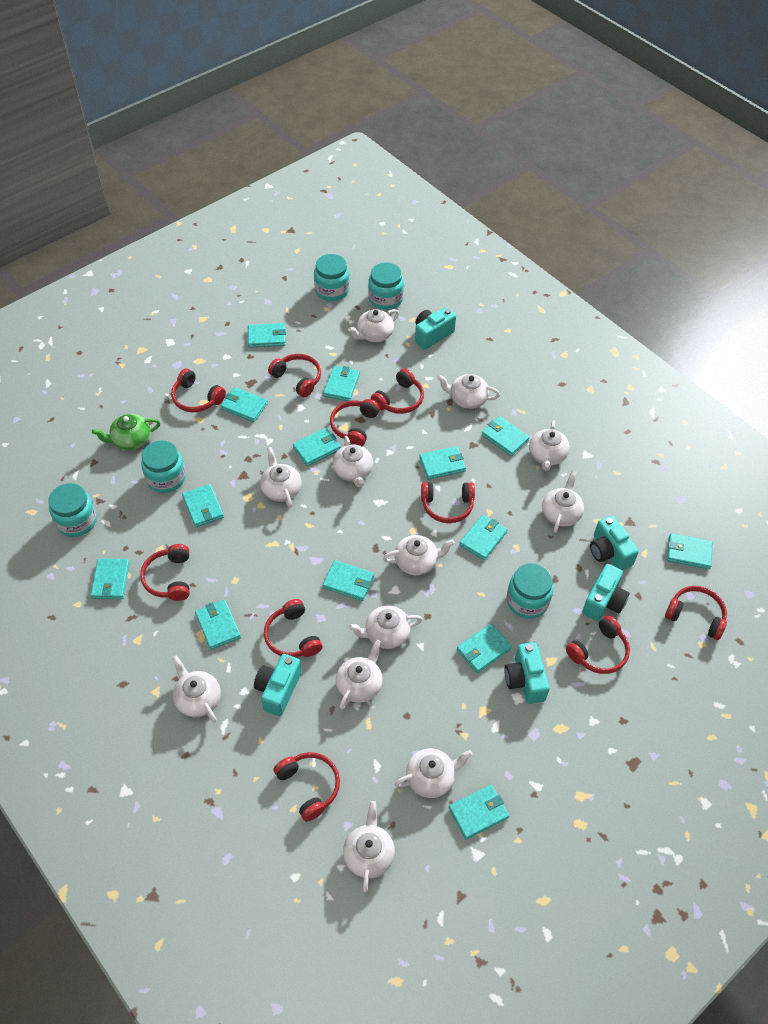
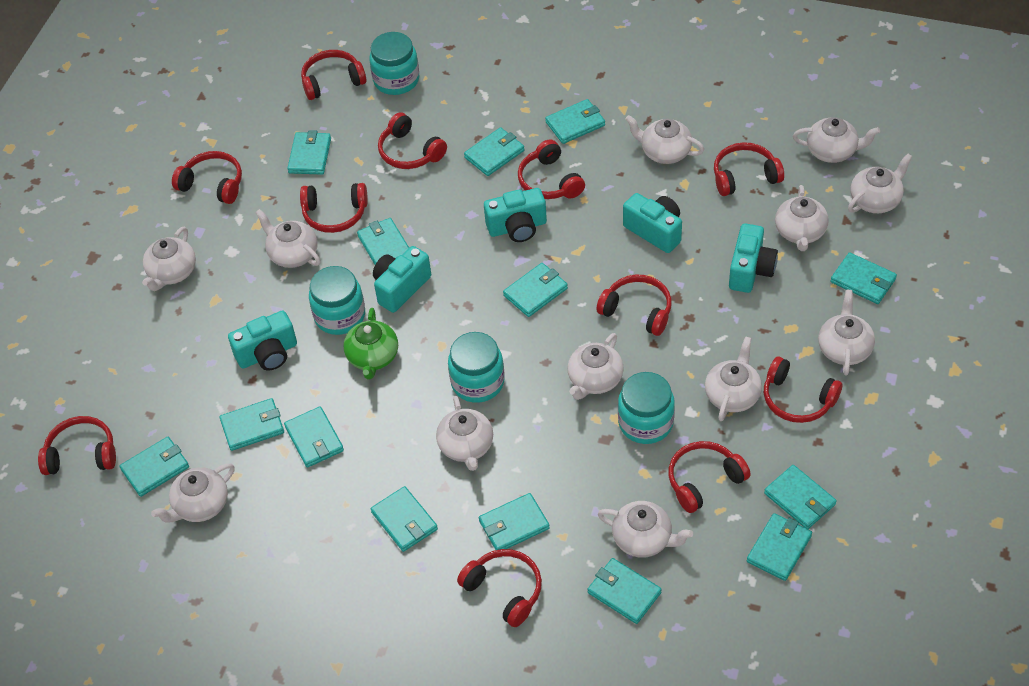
red headphones: [140,544,190,601] [171,368,226,412] [264,599,323,658] [268,354,321,397] [273,752,340,822] [330,399,380,446] [371,368,424,414] [421,482,475,523] [566,615,630,674] [665,586,727,640] = 10 -> [38,416,116,475] [172,151,242,204] [300,183,368,233] [301,50,366,100] [378,112,447,169] [457,549,542,627] [518,139,585,199] [597,275,672,336] [668,441,751,513] [714,142,784,196] [764,357,842,423] = 11
turquoise jar: [48,483,97,537] [141,441,186,493] [314,254,350,301] [368,263,404,310] [507,563,553,619] = 5 -> [309,266,365,335] [369,32,419,95] [448,332,505,403] [618,372,675,444] = 4

